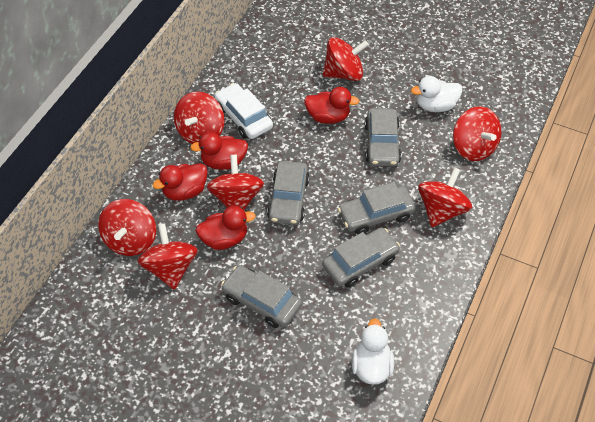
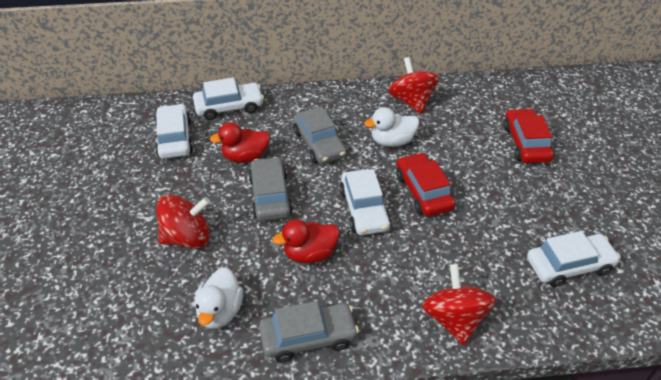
grey car: [221,265,302,328] [267,161,310,225] [322,227,400,287] [338,182,416,234] [365,108,401,166] = 5 -> [248,157,293,221] [259,301,359,363] [293,106,347,164] = 3
red car: none = 0 -> [396,152,455,217] [504,108,554,163] = 2
red duck: [152,163,208,201] [190,132,248,170] [196,206,256,250] [304,87,359,124] = 4 -> [210,122,270,163] [273,219,340,263] = 2
red spinning top: [98,199,156,256] [137,223,198,290] [174,91,224,144] [207,154,264,210] [323,37,369,81] [418,167,472,227] [453,107,502,161] = 7 -> [156,194,210,249] [388,57,439,114] [422,264,496,345] = 3
white car: [214,83,273,139] = 1 -> [155,104,193,159] [193,78,264,120] [340,169,391,235] [527,231,621,287] = 4

